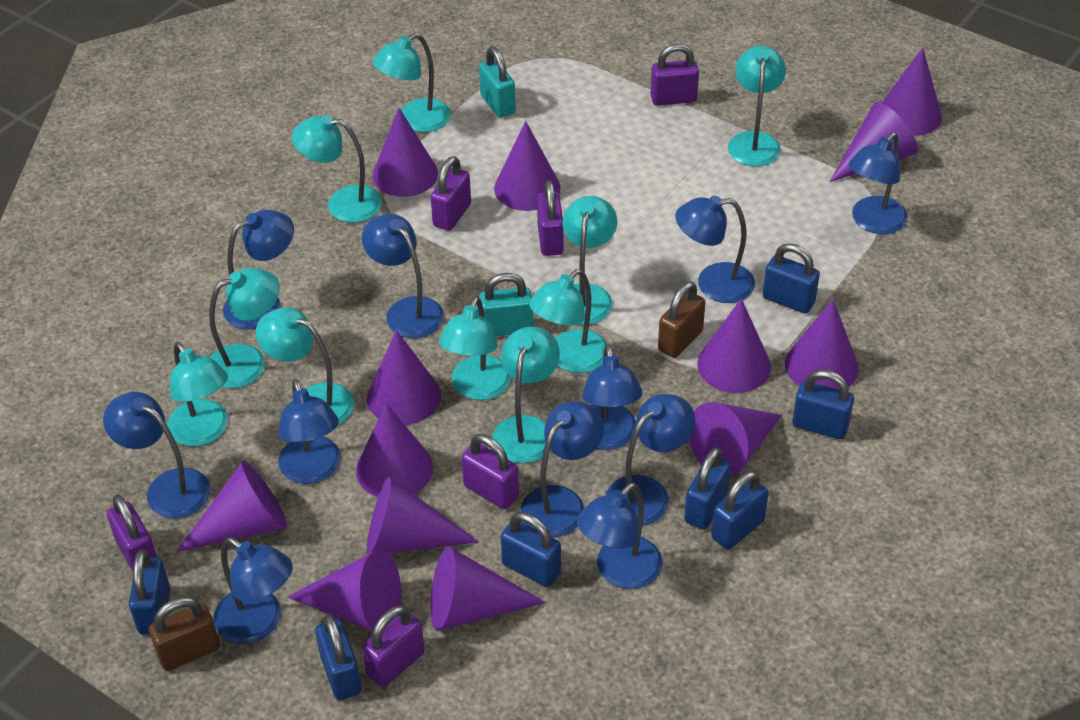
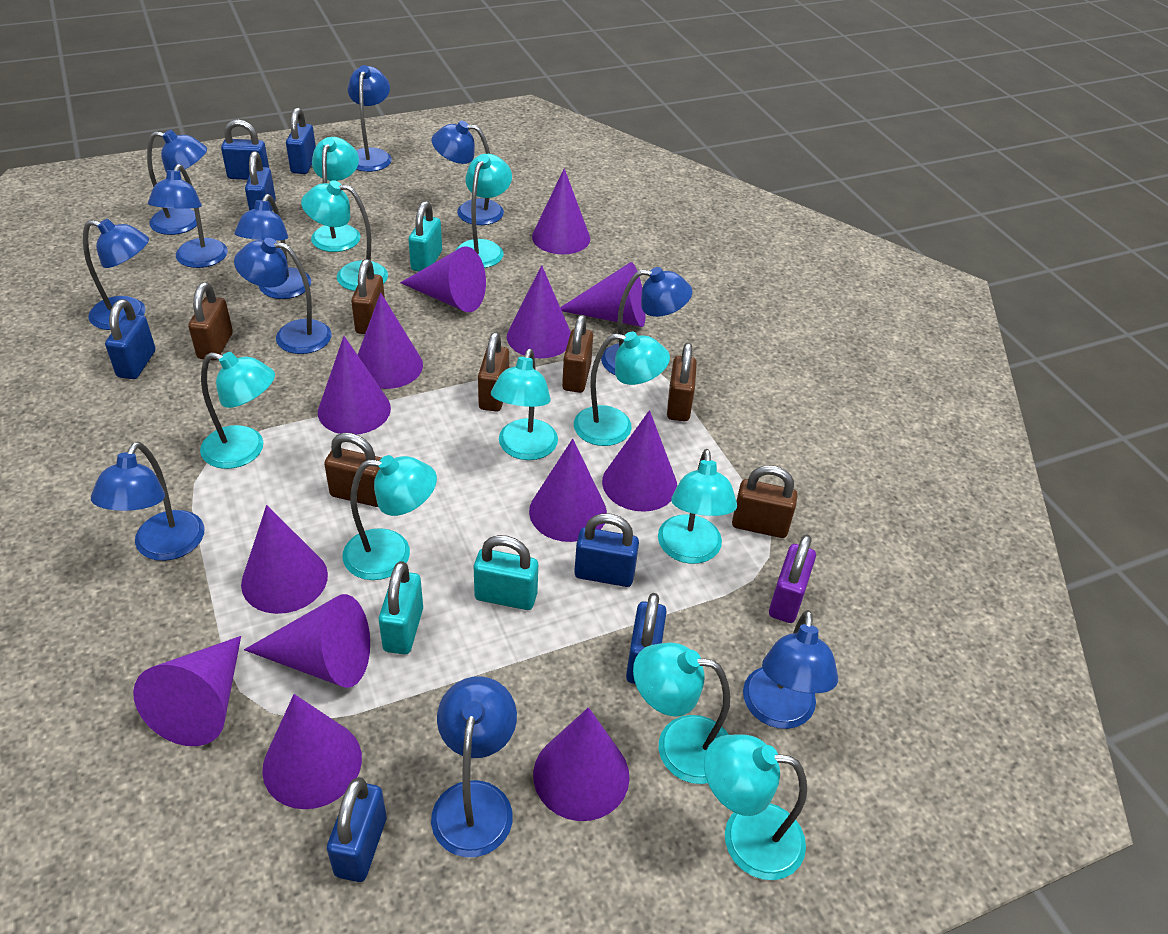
brown padlock: [149,597,220,671] [658,282,705,358] = 2 -> [188,282,233,361] [324,433,381,507] [351,259,385,334] [478,332,509,412] [562,315,593,393] [667,342,697,421] [732,465,797,538] = 7
purple padlock: [107,495,157,571] [362,605,425,687] [431,156,471,231] [462,434,519,509] [537,180,564,256] [651,44,699,106] = 6 -> [769,534,816,623] = 1
turquoise padlock: [479,47,516,118] [479,273,533,337] = 2 -> [379,561,423,655] [408,201,442,272] [474,535,538,610] = 3

